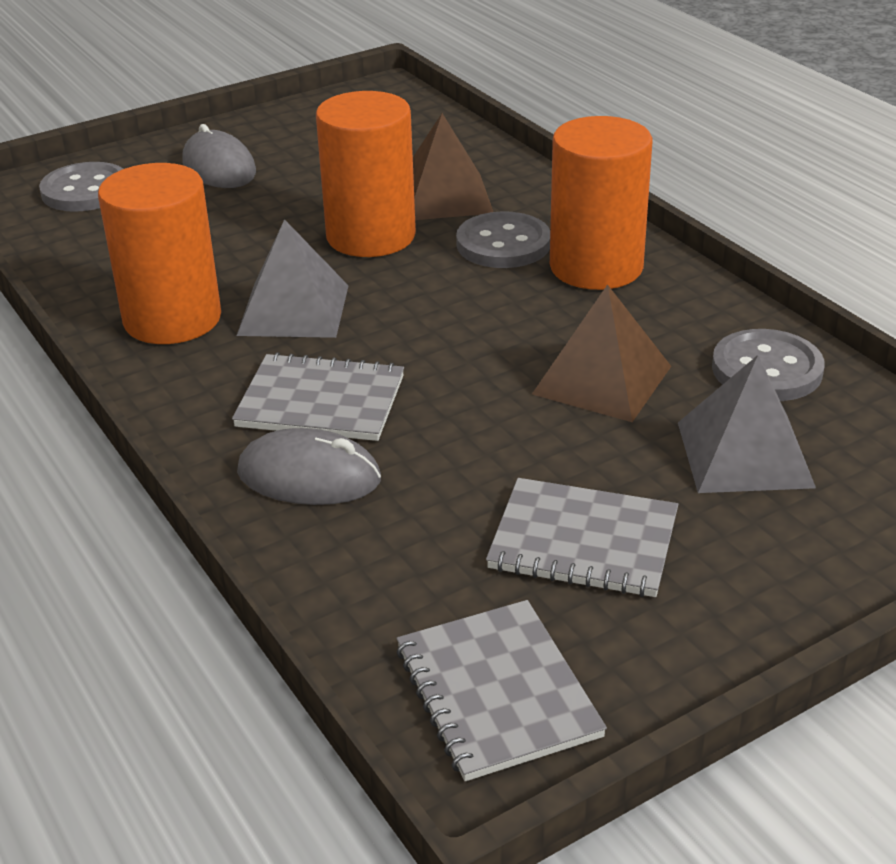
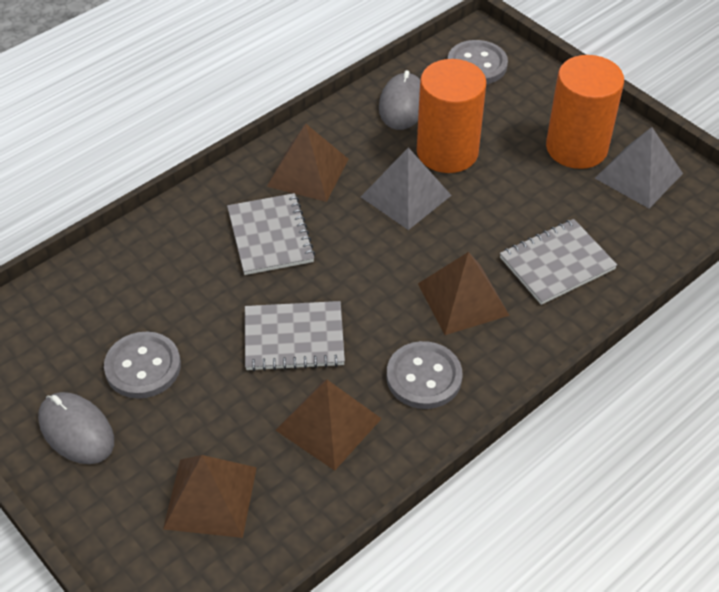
brown pyramid: [413,113,493,220] [532,284,671,422] = 2 -> [163,455,257,538] [267,124,348,202] [276,379,382,471] [418,252,510,335] = 4
orange cylinder: [98,163,221,344] [316,91,416,257] [550,116,652,290] = 3 -> [417,59,487,173] [546,55,624,169] = 2

